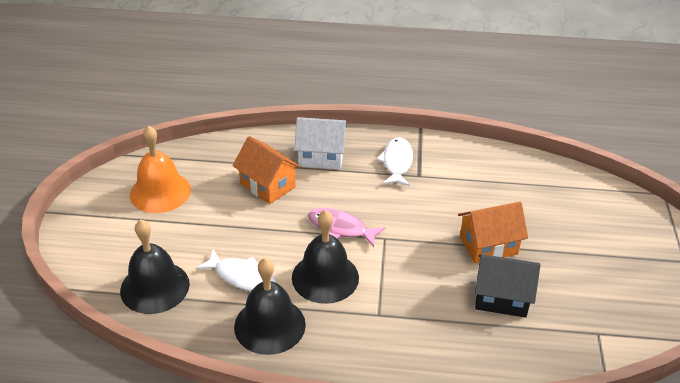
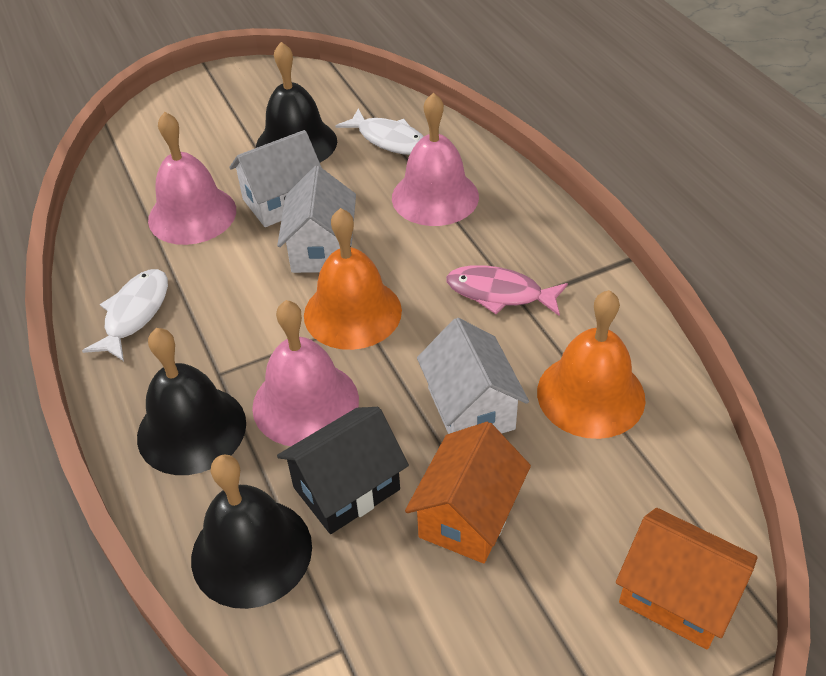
orange bell: [130,126,191,213] = 1 -> [304,208,402,350] [537,290,646,439] = 2
pink bell: none = 0 -> [148,112,236,245] [252,300,359,446] [392,93,479,226] = 3
white house: [294,117,347,169] = 1 -> [229,130,322,227] [277,166,356,273] [417,318,529,434] = 3

